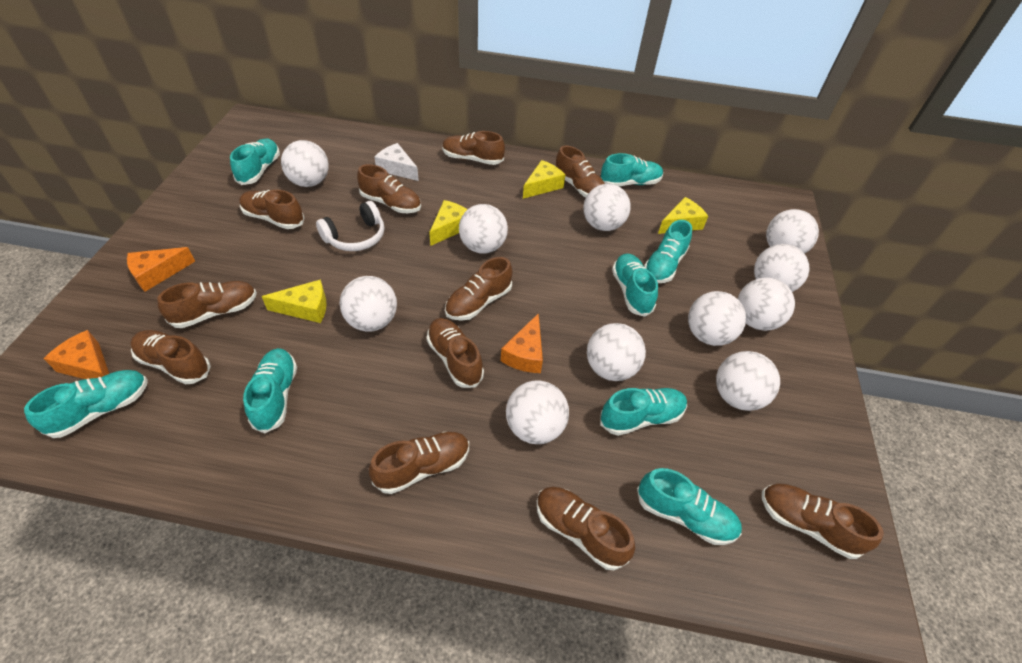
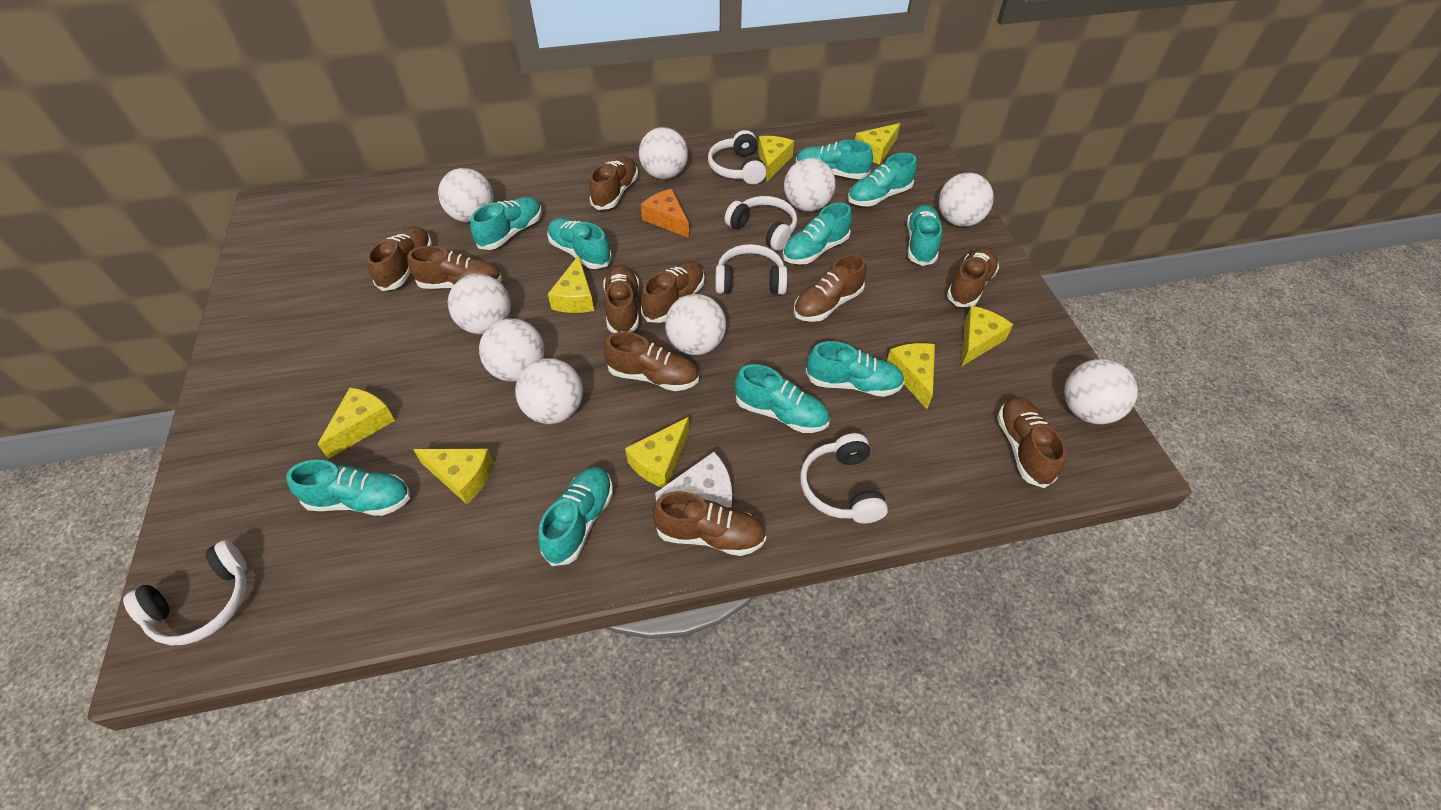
brown shoe: [130,330,211,384] [157,281,257,328] [240,190,304,229] [357,164,421,213] [369,432,469,494] [427,318,484,388] [442,131,505,165] [445,257,512,321] [537,487,635,570] [556,146,605,197] [762,484,884,559] = 11 -> [367,227,432,291] [408,246,502,289] [589,157,638,210] [603,265,639,333] [604,332,699,391] [641,261,705,323] [653,491,766,556] [794,254,867,322] [947,247,999,307] [997,397,1066,488] = 10
orange cheese: [44,330,109,379] [127,247,195,292] [501,313,543,373] = 3 -> [641,189,689,238] = 1
turquoise shoe: [24,370,148,438] [230,139,280,185] [243,348,297,434] [600,388,687,436] [601,153,663,186] [612,254,658,317] [637,468,742,545] [644,220,692,283] = 8 -> [286,460,410,516] [470,197,542,250] [538,467,613,566] [547,218,612,269] [735,364,829,433] [783,203,852,265] [796,140,873,179] [806,341,905,397] [848,153,917,206] [907,205,942,266] = 10
white ball: [281,140,329,187] [340,276,397,332] [459,204,508,253] [506,380,569,444] [583,184,631,231] [587,323,646,381] [688,291,746,346] [716,351,780,411] [738,277,795,331] [754,244,810,292] [766,209,819,254] = 11 -> [438,168,494,222] [448,274,511,334] [479,319,544,382] [515,358,583,424] [639,127,688,179] [665,294,726,355] [784,158,836,212] [939,173,994,227] [1064,359,1138,424] = 9
white headphones: [316,201,384,251] = 1 -> [123,540,247,645] [708,130,767,185] [715,244,788,295] [725,196,797,251] [800,433,888,524] = 5
yellow cheese: [262,279,327,323] [429,200,468,246] [523,160,565,199] [658,197,708,234] = 4 -> [318,388,395,459] [413,449,494,504] [548,255,594,313] [625,417,689,488] [758,136,794,181] [855,123,900,165] [887,343,935,409] [962,306,1013,366] = 8

